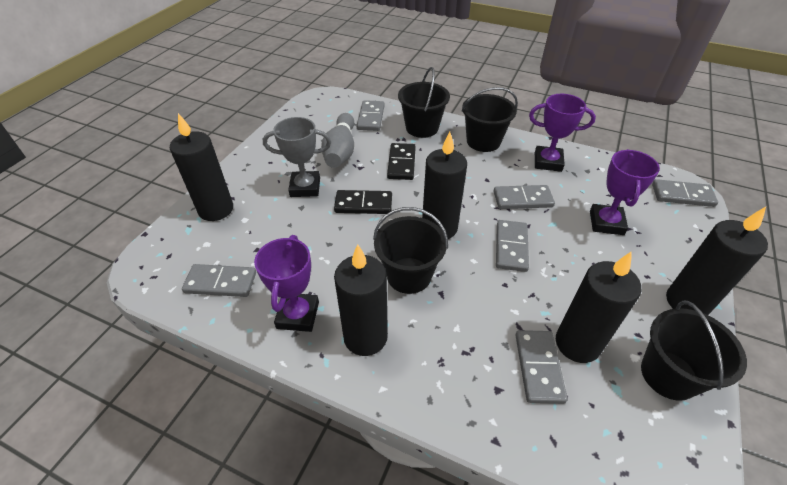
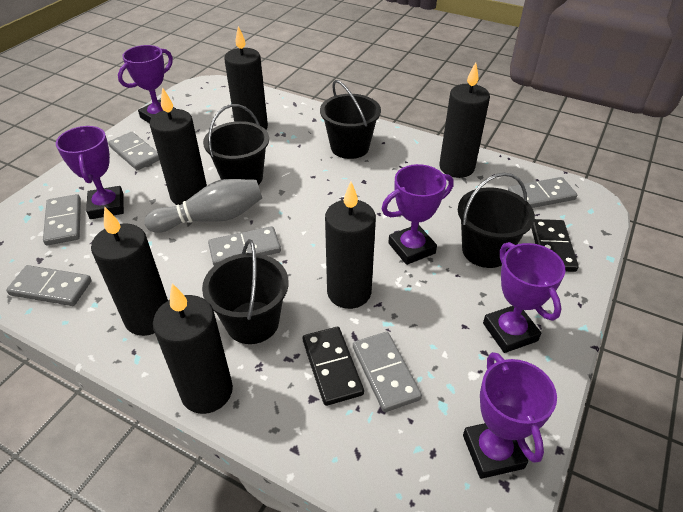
black candle: [170,113,233,221] [334,244,388,356] [422,132,467,239] [556,251,641,363] [666,207,768,315] = 5 -> [91,206,168,336] [150,87,207,205] [153,283,233,414] [224,26,268,130] [325,182,376,309] [439,62,490,178] = 6
grey trophy: [263,117,331,197] = 1 -> none = 0
purple trophy: [254,235,319,332] [529,94,596,172] [590,149,660,235] = 3 -> [56,126,124,219] [118,45,176,123] [382,164,454,265] [463,352,557,479] [483,242,566,353] = 5

